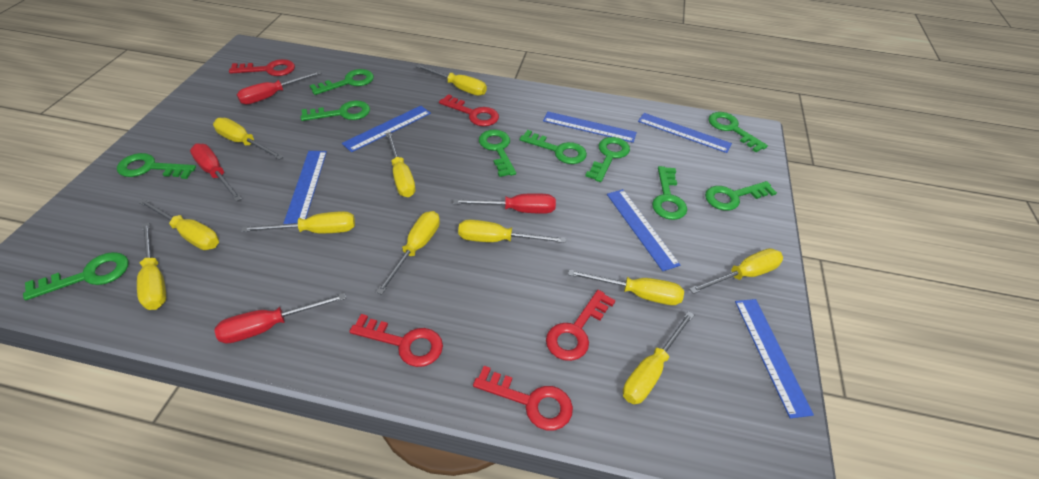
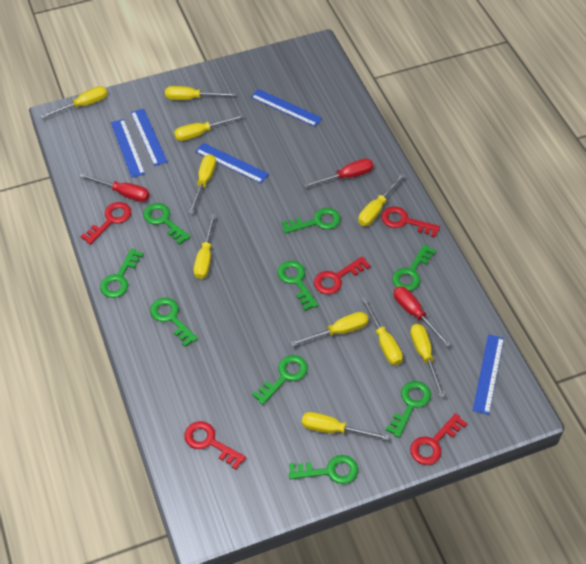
blue ruler: [283,151,327,224] [342,106,431,152] [543,112,637,143] [607,189,680,271] [638,113,732,153] [735,299,814,418] = 6 -> [111,119,145,178] [131,108,168,166] [195,143,269,183] [251,89,322,127] [472,334,504,415] = 5
green key: [23,252,129,300] [117,153,196,179] [300,101,370,121] [309,69,374,95] [479,129,516,177] [519,130,587,164] [585,137,630,182] [652,166,687,220] [705,181,777,211] [708,112,768,152] = 10 -> [100,248,144,298] [143,203,191,245] [150,298,198,347] [252,355,308,405] [277,261,318,311] [282,208,341,233] [289,455,358,484] [385,381,431,438] [392,244,436,291] = 9
red screwdriver: [190,143,242,202] [214,293,346,344] [237,71,322,104] [453,193,556,214] = 4 -> [79,173,150,202] [303,159,373,188] [394,286,451,347] = 3
yellow screwdriver: [137,223,166,310] [138,198,219,250] [213,118,284,160] [241,211,355,233] [376,211,440,295] [385,132,416,197] [415,64,487,96] [458,220,566,243] [568,269,684,305] [623,311,694,404] [689,248,783,294] = 11 -> [40,86,107,119] [165,86,236,100] [174,114,244,141] [189,154,216,214] [194,214,216,279] [290,312,369,346] [302,412,389,440] [358,174,405,226] [361,297,403,365] [410,324,445,398] = 10

